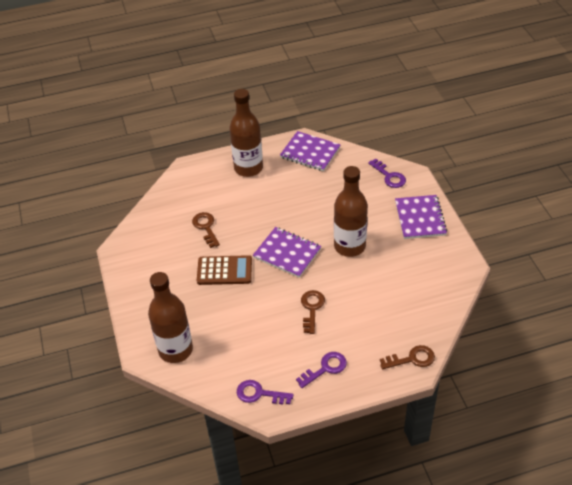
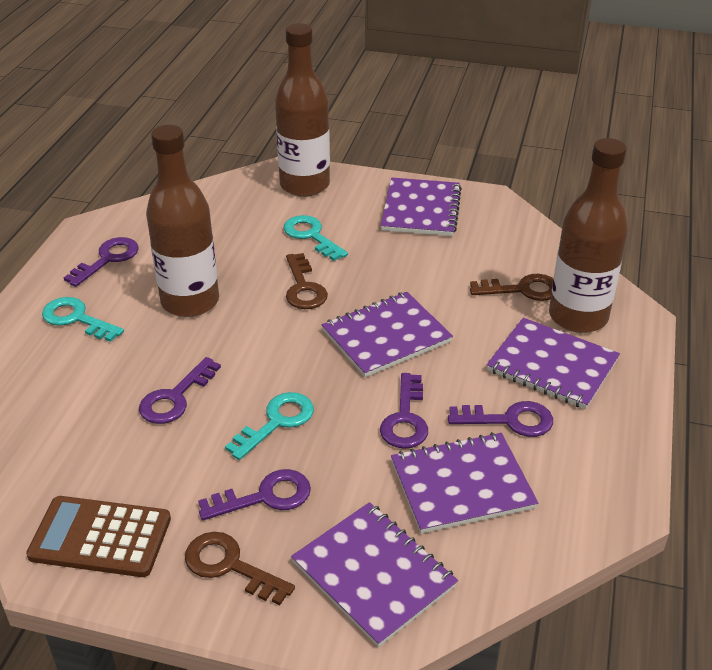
purple key: [237,380,293,404] [296,352,347,388] [368,159,406,188] = 3 -> [64,237,139,287] [139,357,221,424] [198,469,311,520] [380,373,428,449] [448,401,553,437] = 5
purple notebook: [253,227,321,278] [280,131,341,171] [395,195,447,239] = 3 -> [291,502,458,647] [322,292,453,377] [381,178,462,236] [391,432,538,534] [487,318,620,409] = 5
turquoise key: none = 0 -> [42,297,124,342] [225,392,314,460] [284,215,348,261] = 3

